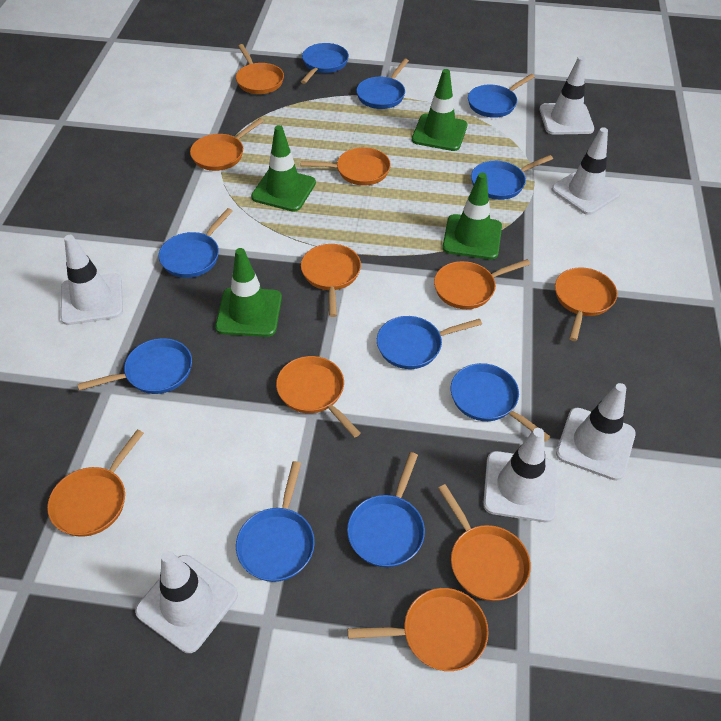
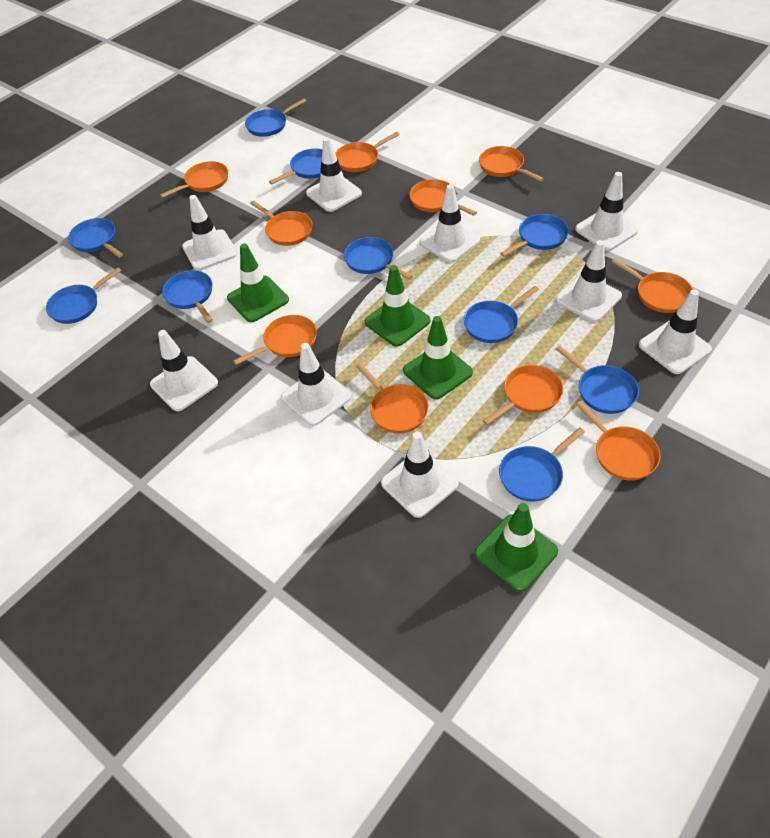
white traffic cone: [60,235,123,325] [135,551,238,653] [483,428,557,522] [540,56,594,135] [551,127,621,215] [556,383,636,481] = 6 -> [150,330,218,411] [182,195,237,271] [281,343,351,426] [306,137,362,212] [381,431,459,518] [419,184,480,262] [556,240,622,322] [575,172,638,251] [639,289,712,374] = 9

